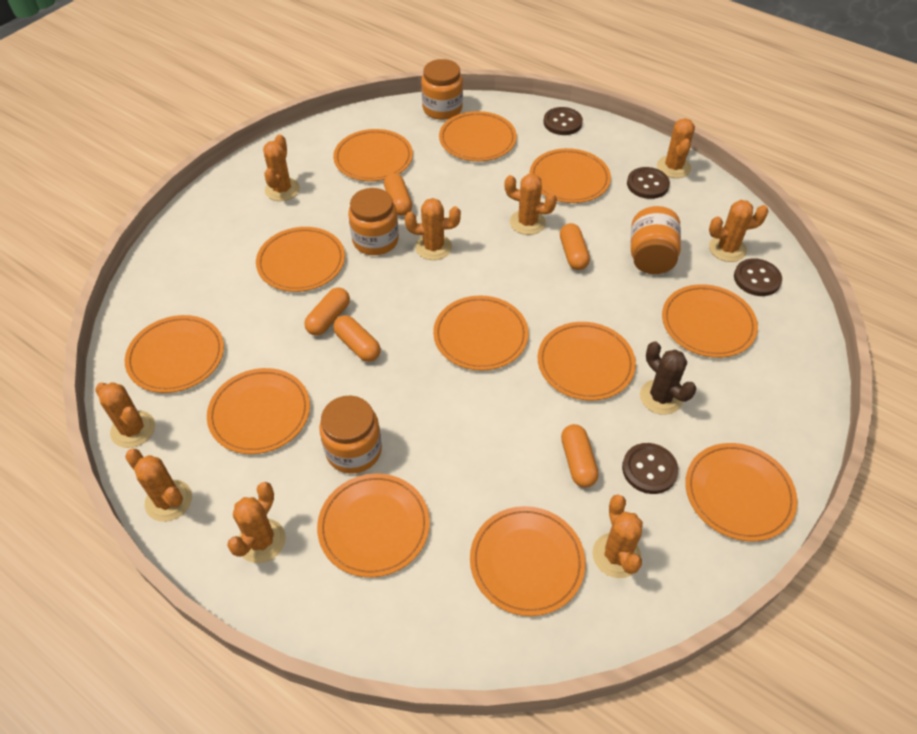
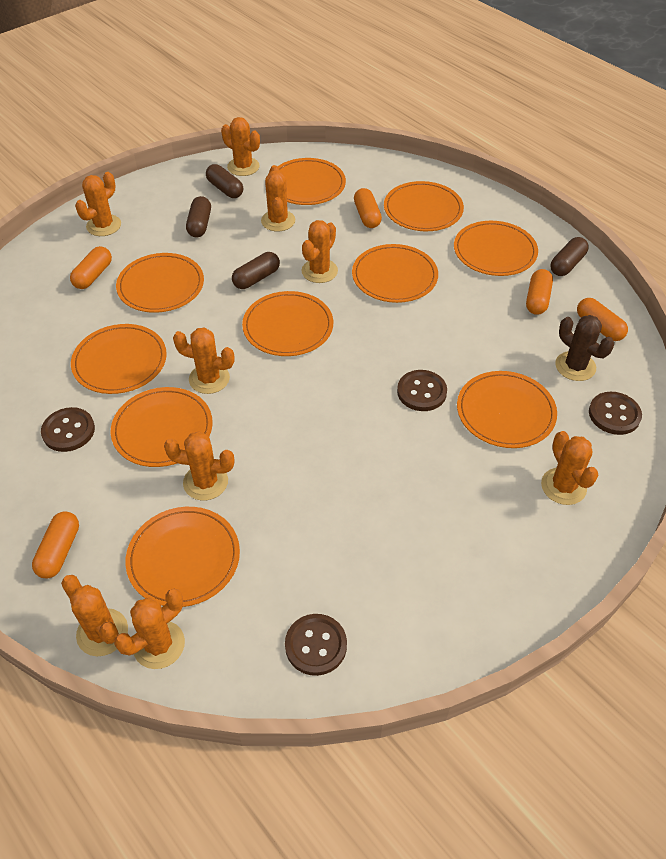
brown capsule: none = 0 -> [186,196,211,238] [206,164,243,198] [232,252,280,289] [551,237,589,276] = 4
orange jar: [319,396,382,474] [348,188,399,255] [421,59,463,120] [631,206,681,274] = 4 -> none = 0
orange plate: [125,315,224,393] [207,368,310,454] [256,227,345,292] [317,474,430,577] [333,129,413,181] [433,295,528,371] [439,111,517,161] [470,506,586,616] [530,148,611,203] [538,322,636,401] [662,284,758,358] [685,443,797,542] = 12 -> [71,324,167,394] [111,387,213,467] [116,253,204,313] [125,507,240,607] [242,291,333,356] [277,158,346,205] [352,244,438,303] [384,181,464,231] [454,221,538,276] [457,371,557,448] = 10

